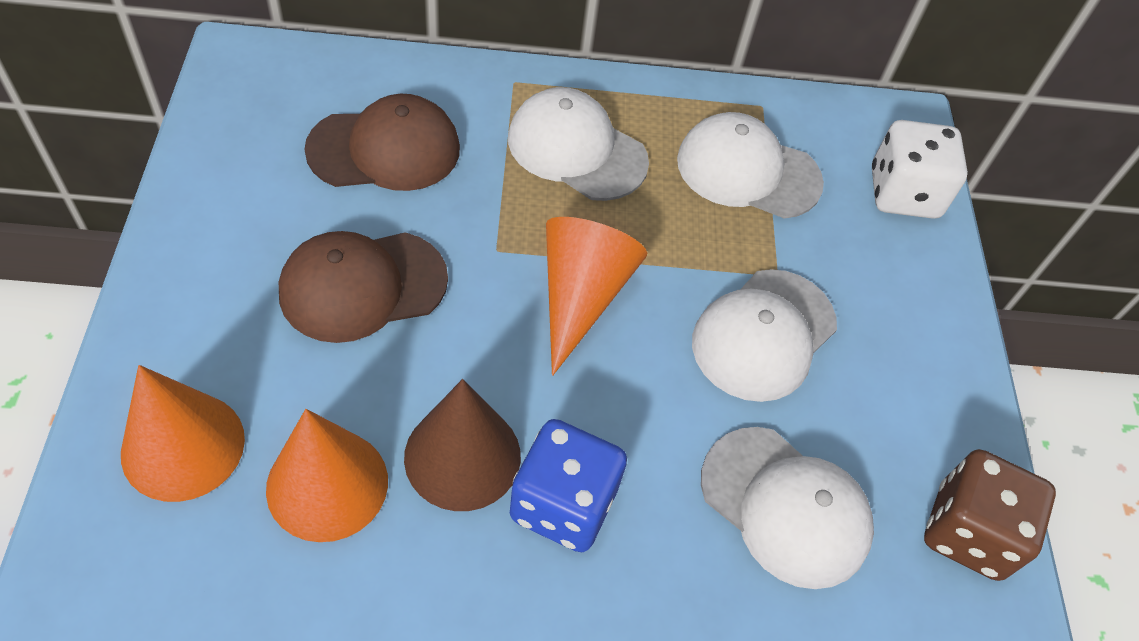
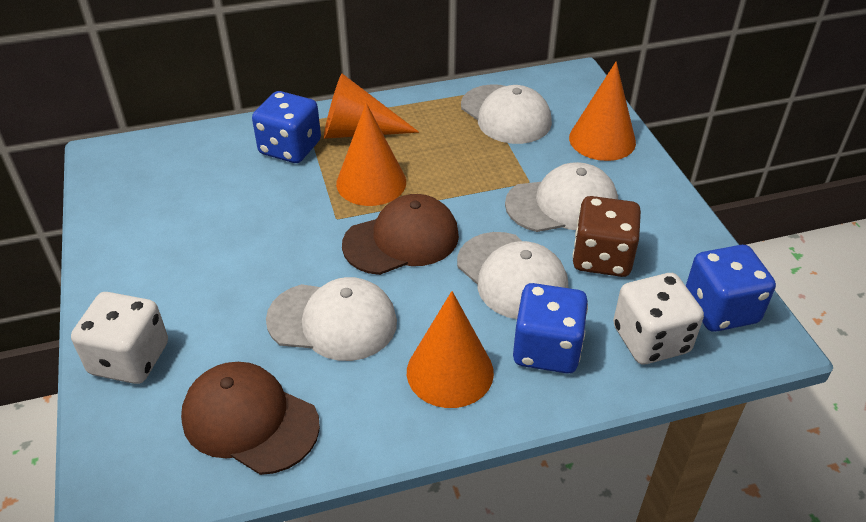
blue dice: [510,419,627,552] = 1 -> [252,91,321,163] [513,283,588,373] [686,245,776,332] = 3
brown cone: [404,379,521,511] = 1 -> none = 0
orange cone: [121,365,245,502] [266,409,388,542] [546,217,647,376] = 3 -> [324,74,419,139] [336,103,406,206] [407,291,494,408] [569,61,636,161] = 4
white dice: [872,120,968,219] = 1 -> [71,292,168,384] [613,273,704,364] = 2

